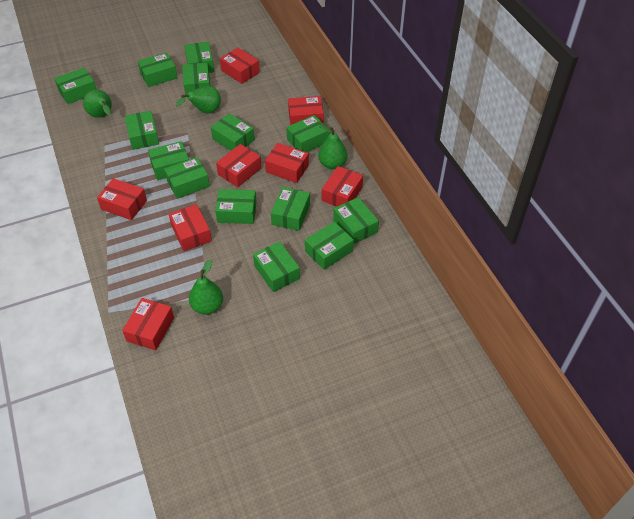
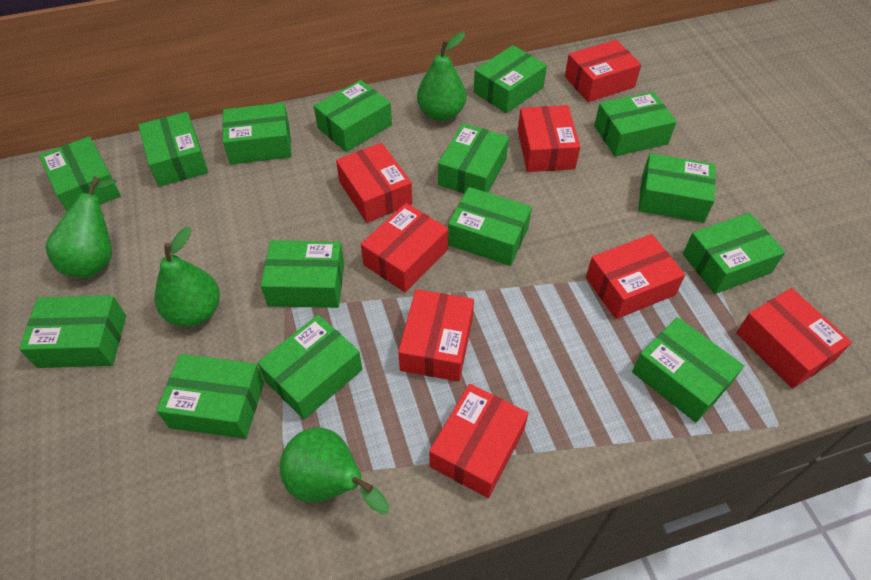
green box: [54,68,97,104] [125,111,159,150] [138,52,178,87] [148,141,189,180] [164,157,210,199] [182,62,210,95] [184,42,214,73] [211,113,255,151] [215,189,257,224] [253,242,300,292] [271,187,310,231] [286,115,329,152] [305,222,354,270] [333,197,379,244] = 14 -> [19,295,126,368] [39,136,121,212] [138,112,208,187] [156,354,264,439] [223,103,292,164] [257,315,362,420] [261,240,344,308] [314,80,392,152] [438,123,509,194] [448,187,532,266] [474,45,547,113] [594,91,677,156] [632,317,744,422] [638,153,716,223] [683,213,785,294] = 15

